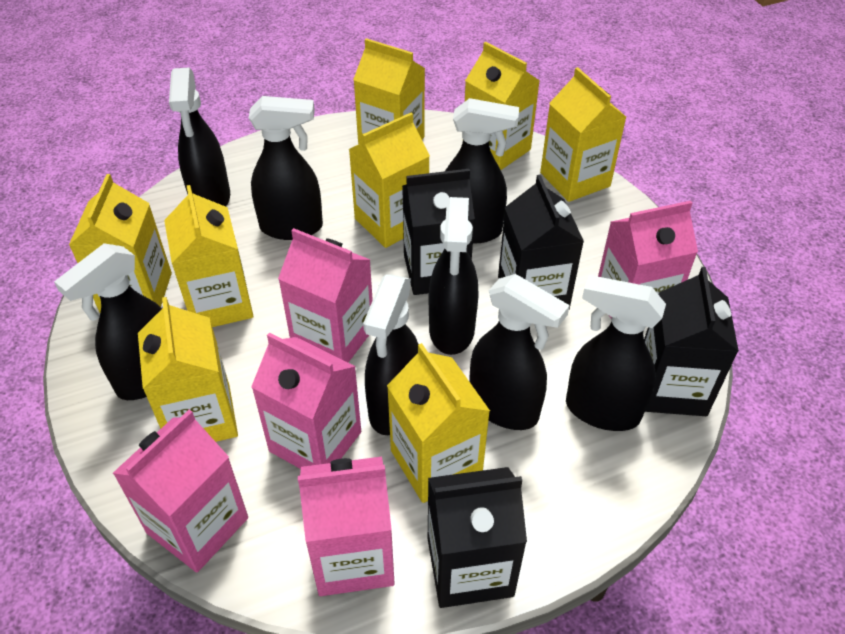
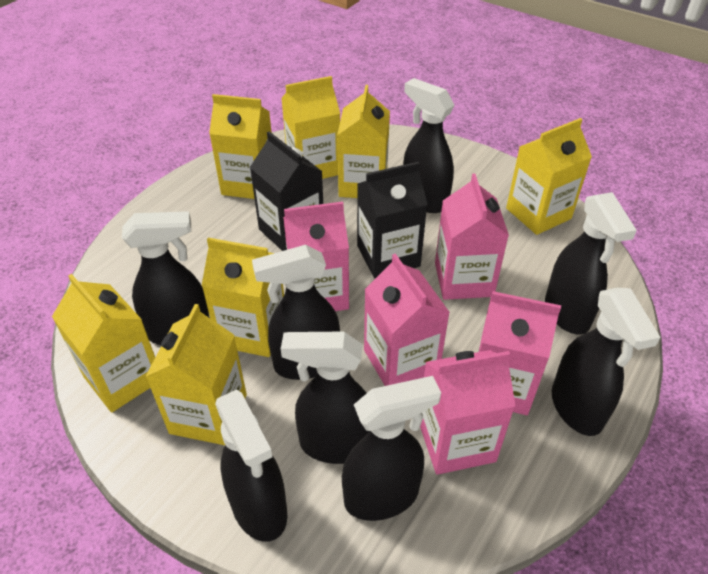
black carton: [402,169,475,295] [428,467,527,608] [498,175,584,309] [644,267,739,416] = 4 -> [250,131,323,251] [357,162,428,278] = 2
yellow carton: [69,174,172,313] [138,297,238,442] [164,185,253,327] [349,113,430,248] [353,38,425,145] [387,343,490,503] [465,42,540,170] [540,67,626,202] = 8 -> [52,274,155,412] [145,304,247,445] [202,238,284,357] [209,94,272,199] [281,76,340,179] [337,85,390,198] [506,118,592,235] = 7

